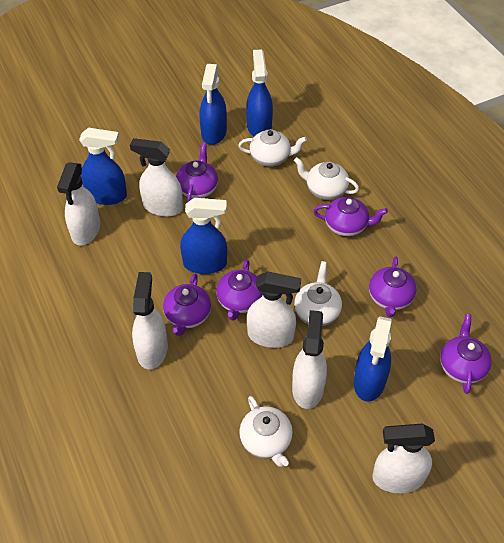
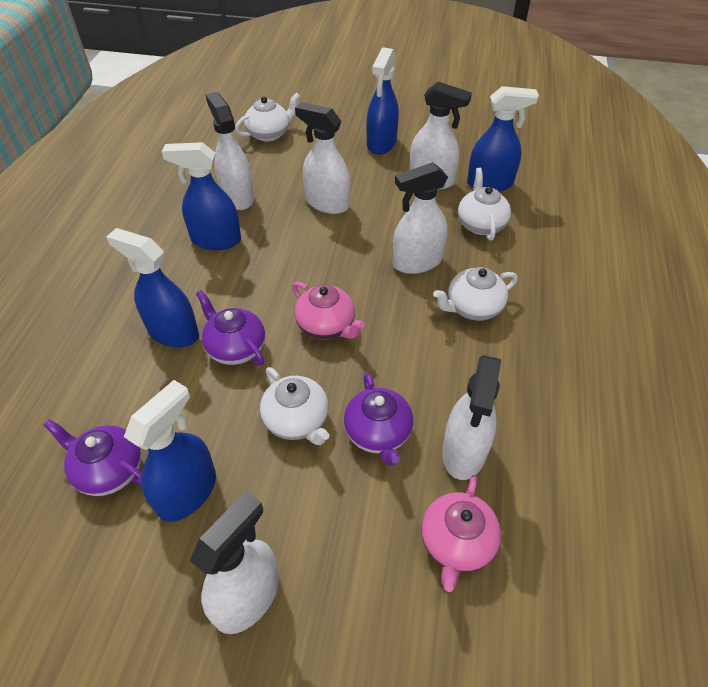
pink teapot: none = 0 -> [292,282,365,340] [421,475,501,592] = 2
purple teapot: [163,274,211,336] [176,143,218,202] [216,260,263,321] [313,197,388,237] [369,256,416,317] [440,314,492,394] = 6 -> [43,419,142,496] [196,290,265,366] [344,373,413,466] = 3

